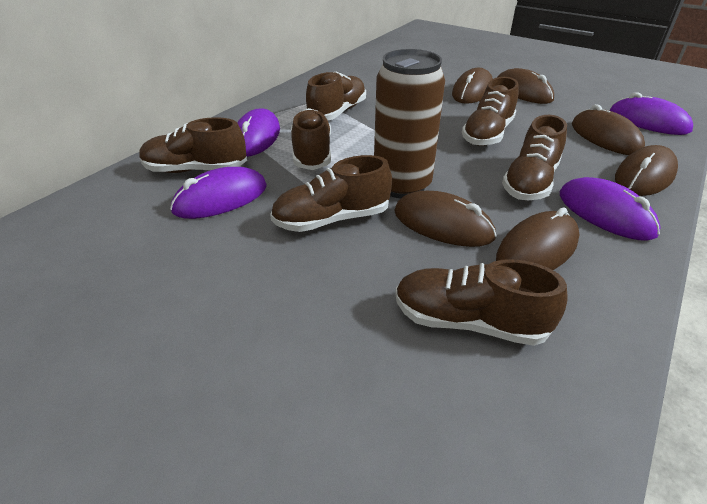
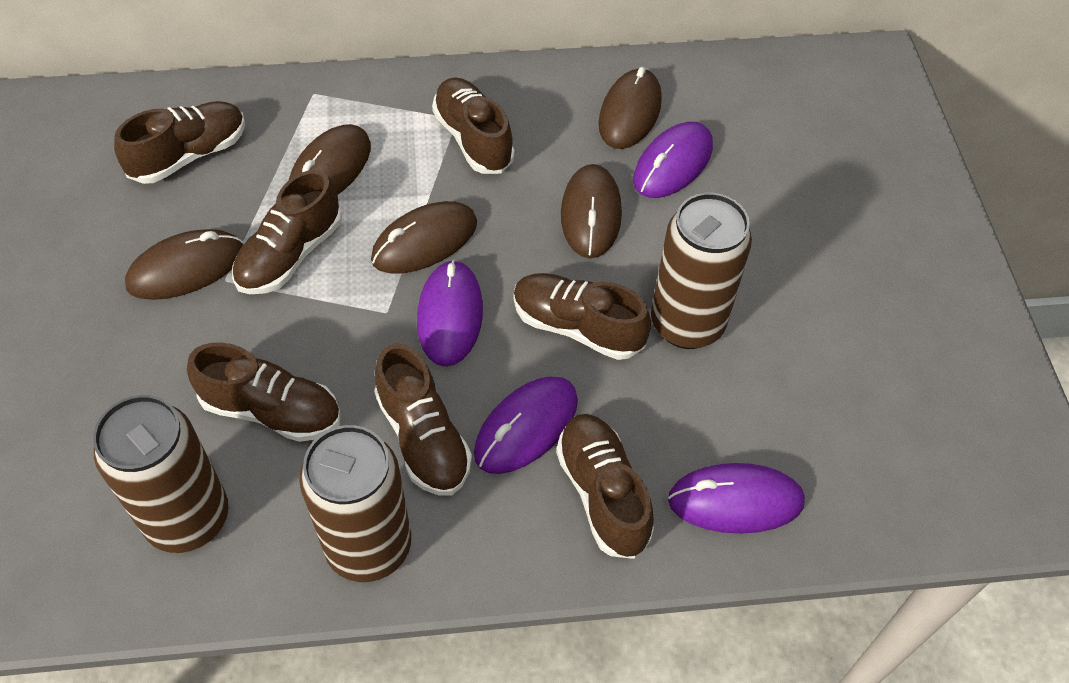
brown can: [374,49,445,198] = 1 -> [93,395,228,553] [299,425,411,582] [651,193,752,349] = 3
brown mouse: [394,191,497,247] [452,68,493,104] [496,207,580,270] [497,68,554,104] [572,104,645,155] [615,145,678,196] = 6 -> [125,229,243,300] [289,124,371,195] [371,201,477,274] [561,164,622,258] [598,67,662,149] = 5

